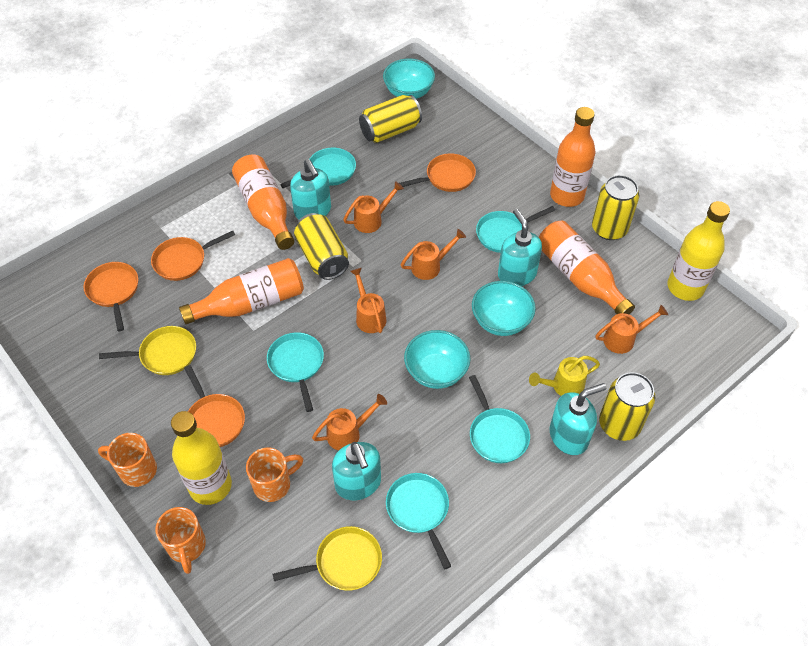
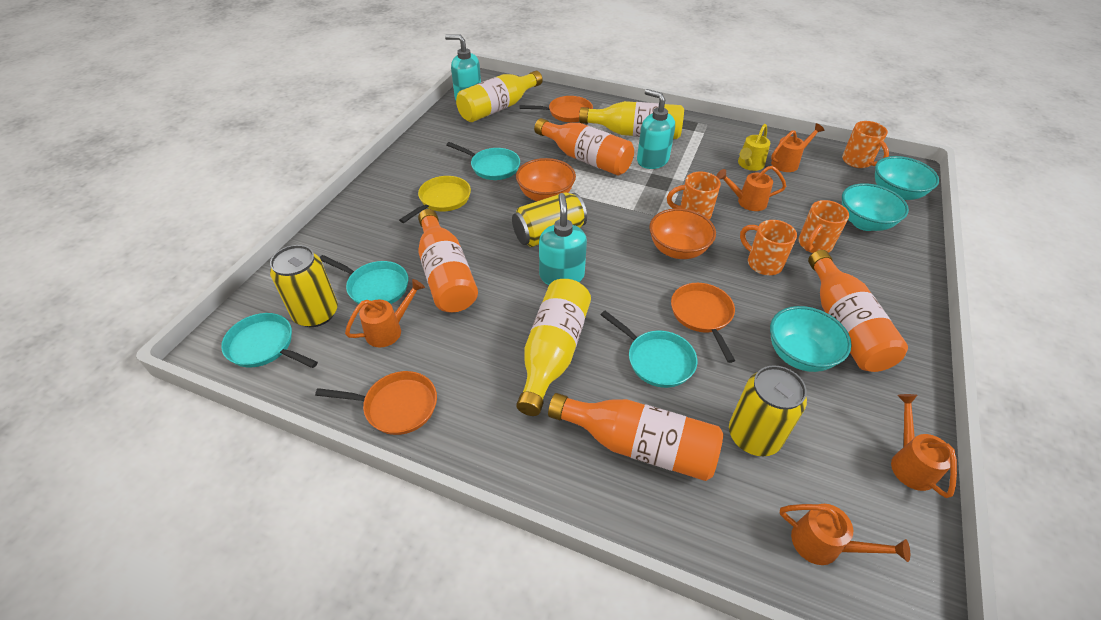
orange bowl: none = 0 -> [516,158,576,201] [649,208,716,259] = 2
orange mug: [98,433,157,487] [155,507,206,574] [246,447,303,502] = 3 -> [667,172,721,220] [740,220,797,275] [799,200,849,253] [842,121,889,168] = 4
orange pan: [84,262,138,331] [151,231,235,281] [184,365,245,447] [399,153,476,192] = 4 -> [315,371,437,435] [520,96,593,122] [671,283,735,363] = 3
turquoise pan: [267,332,324,412] [280,148,356,188] [386,473,451,569] [469,375,530,463] [476,206,555,253] = 5 -> [221,313,318,368] [319,255,408,305] [446,142,520,180] [601,311,697,388] = 4
turquoise soap dispenser: [290,159,331,220] [332,442,381,500] [498,209,542,286] [549,383,606,455] = 4 -> [445,34,481,100] [539,193,587,285] [637,89,675,169] = 3
yellow bottle: [171,411,232,505] [667,201,730,301] = 2 -> [456,71,543,122] [516,279,591,416] [579,101,684,139] = 3
yellow can: [294,213,349,280] [359,95,422,143] [592,175,639,240] [599,372,655,441] = 4 -> [270,245,338,327] [512,192,587,247] [729,365,807,457] = 3
yellow pan: [99,326,196,375] [273,526,382,591] = 2 -> [399,176,471,223] = 1

